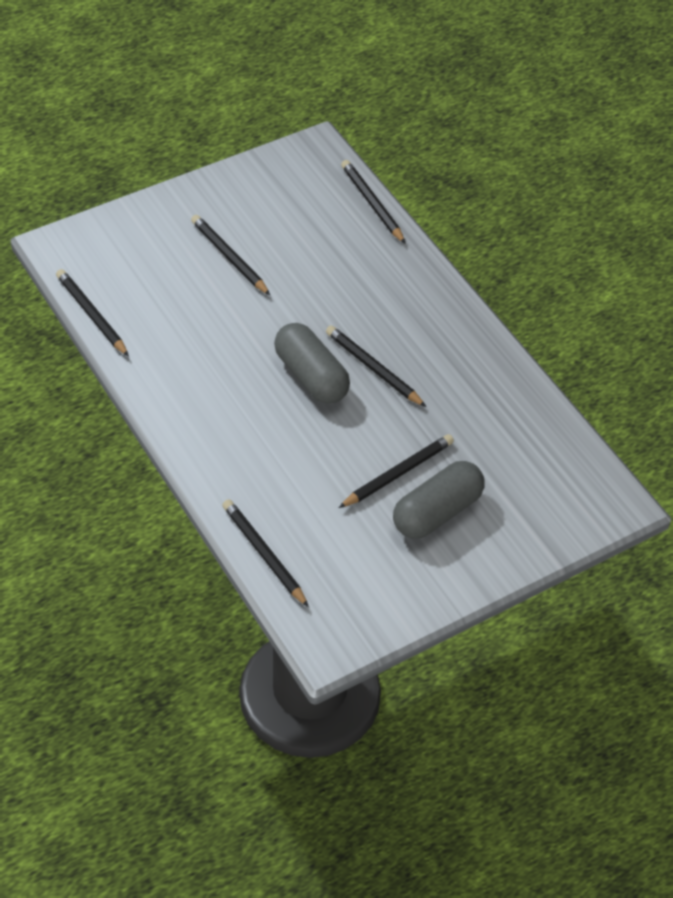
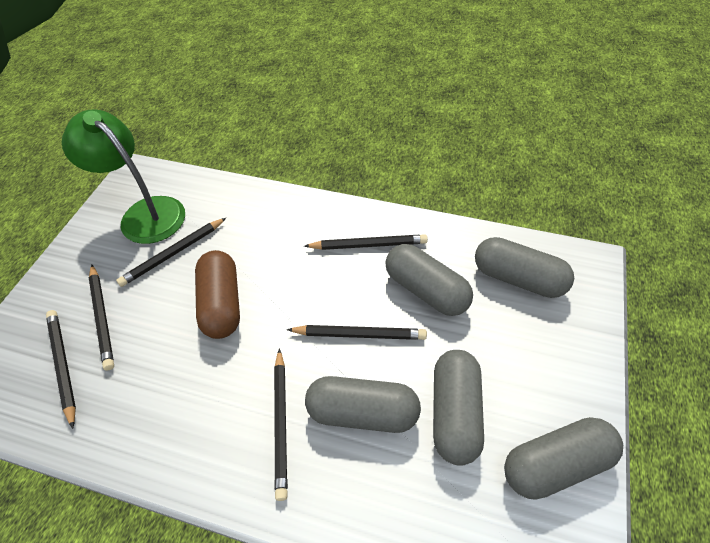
brown capsule: none = 0 -> [195,250,240,339] = 1
green lamp: none = 0 -> [62,109,185,244] = 1
grey capsule: [274,323,350,404] [393,461,484,539] = 2 -> [305,376,421,433] [385,244,473,316] [433,350,484,466] [475,237,574,298] [504,417,623,500] = 5

